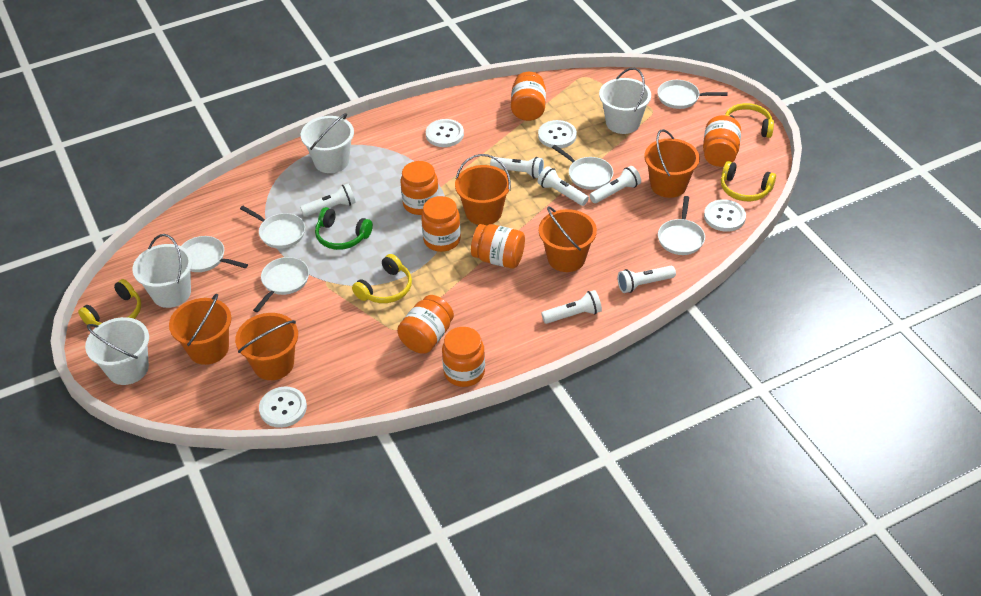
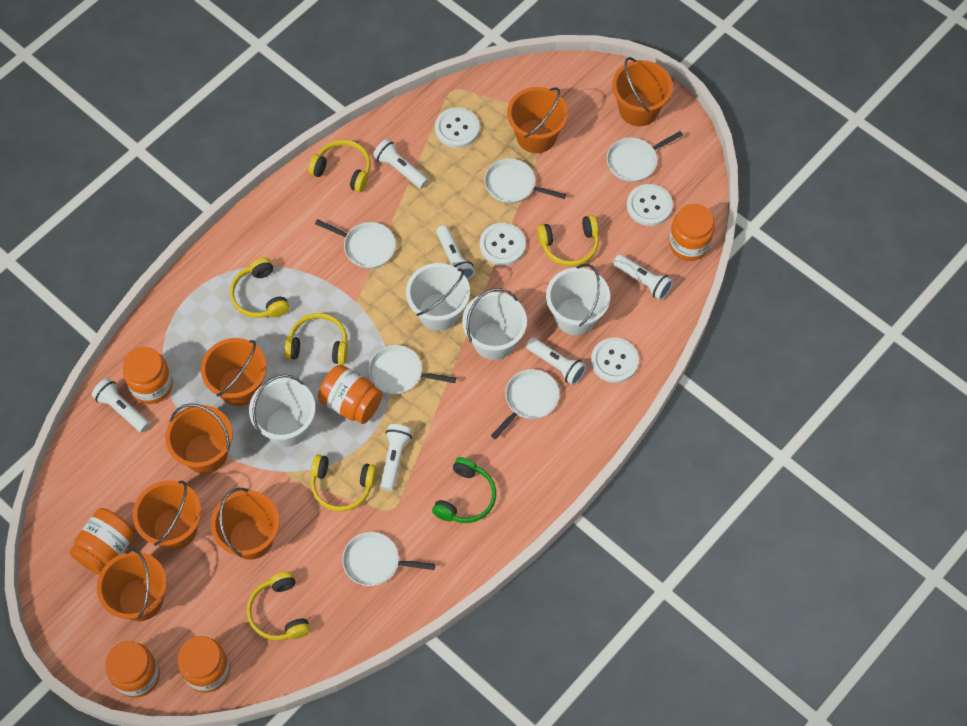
orange bucket: [169,293,231,365] [235,313,298,380] [455,154,511,225] [539,206,597,272] [644,129,700,198] = 5 -> [97,549,167,621] [133,481,201,550] [165,404,233,474] [201,338,267,406] [211,488,279,560] [507,87,568,153] [612,57,673,126] = 7
orange jar: [397,295,454,354] [400,161,439,215] [421,196,461,252] [442,327,485,387] [471,224,525,269] [511,72,546,121] [703,115,741,167] = 7 -> [69,508,135,575] [106,641,160,698] [123,347,173,404] [178,636,230,693] [318,365,383,424] [669,204,715,261] = 6
yellow headphones: [78,279,141,325] [352,254,412,303] [721,161,776,201] [725,103,774,138] = 4 -> [230,258,289,318] [247,571,310,640] [284,313,348,364] [308,140,371,192] [311,454,377,512] [537,215,599,266] = 6

